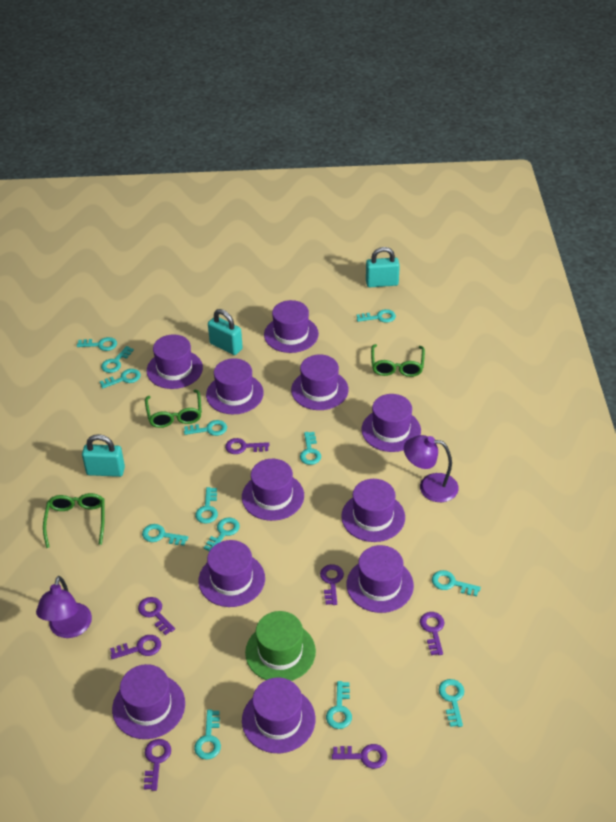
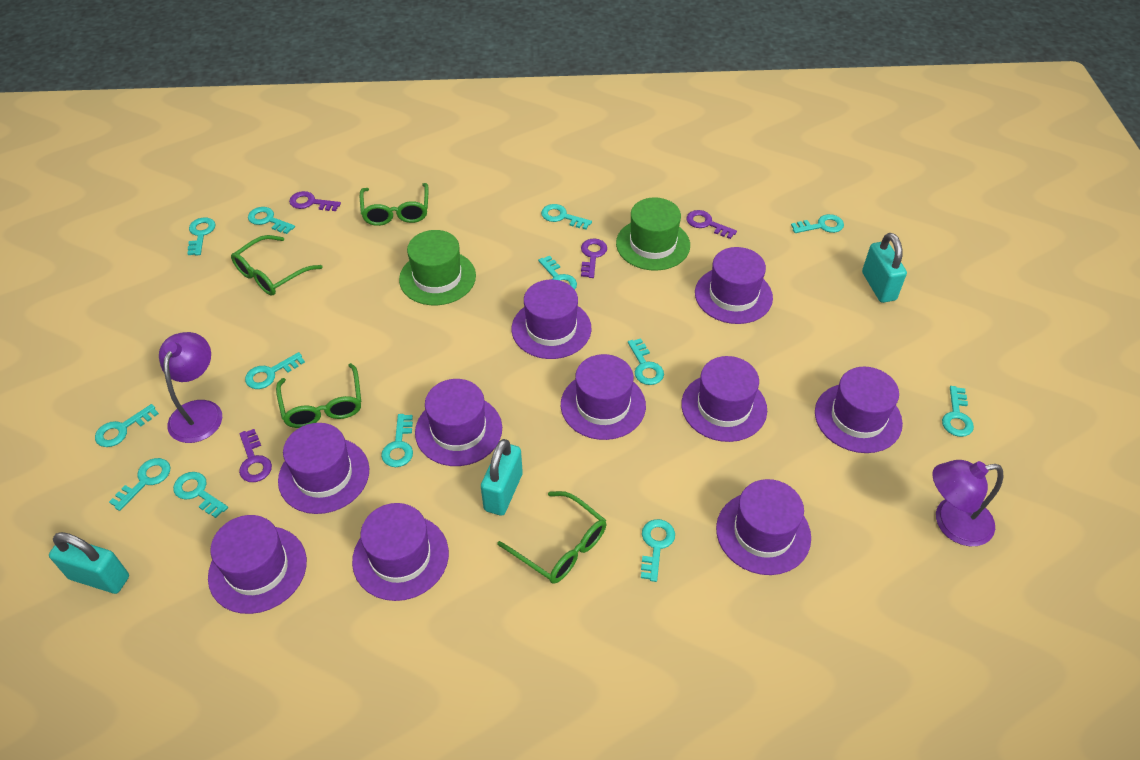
green glasses: [43,493,105,548] [145,389,202,428] [371,344,425,377] = 3 -> [231,235,323,296] [276,363,361,428] [360,183,429,226] [497,491,606,584] = 4
green hat: [245,611,316,681] = 1 -> [399,230,476,305] [616,197,690,271] = 2
purple hat: [112,664,185,739] [147,334,203,389] [199,540,265,607] [206,358,264,414] [242,459,304,521] [242,678,316,753] [264,300,319,353] [291,355,349,410] [341,479,405,542] [347,545,414,613] [361,394,421,452] = 11 -> [208,515,307,614] [278,423,369,514] [352,503,449,601] [415,379,502,466] [512,280,592,359] [561,354,646,440] [681,356,767,442] [695,247,773,324] [716,479,811,575] [815,367,903,453] = 10
purple key: [110,635,161,659] [138,597,175,635] [144,739,171,791] [225,438,269,454] [320,564,344,605] [332,744,387,769] [420,612,444,655] = 7 -> [239,429,272,482] [289,191,341,211] [581,239,607,278] [686,210,737,239] = 4

